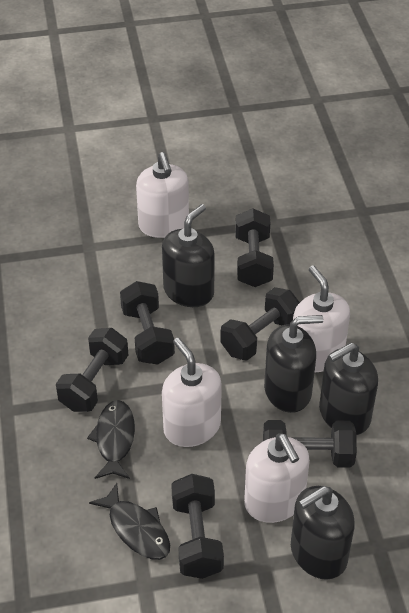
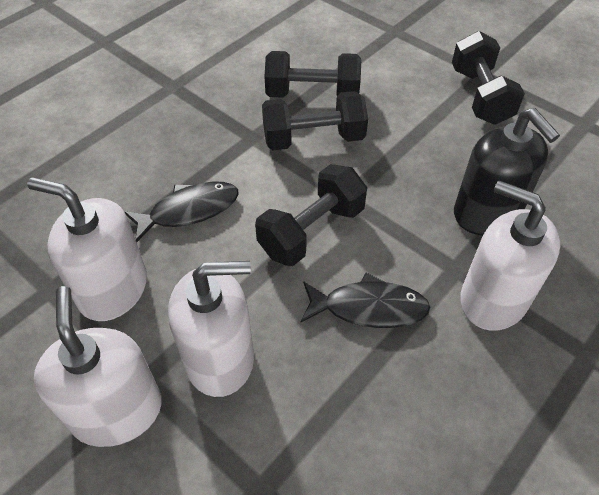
black dumbbell: [56,328,128,412] [120,281,175,365] [171,474,224,579] [220,287,300,360] [235,208,274,287] [263,420,357,467] = 6 -> [255,164,367,266] [262,91,368,150] [265,51,361,98] [452,31,525,125] = 4
black soap dispenser: [162,204,215,307] [264,315,323,413] [291,486,355,580] [319,343,378,435] = 4 -> [454,108,560,235] = 1

